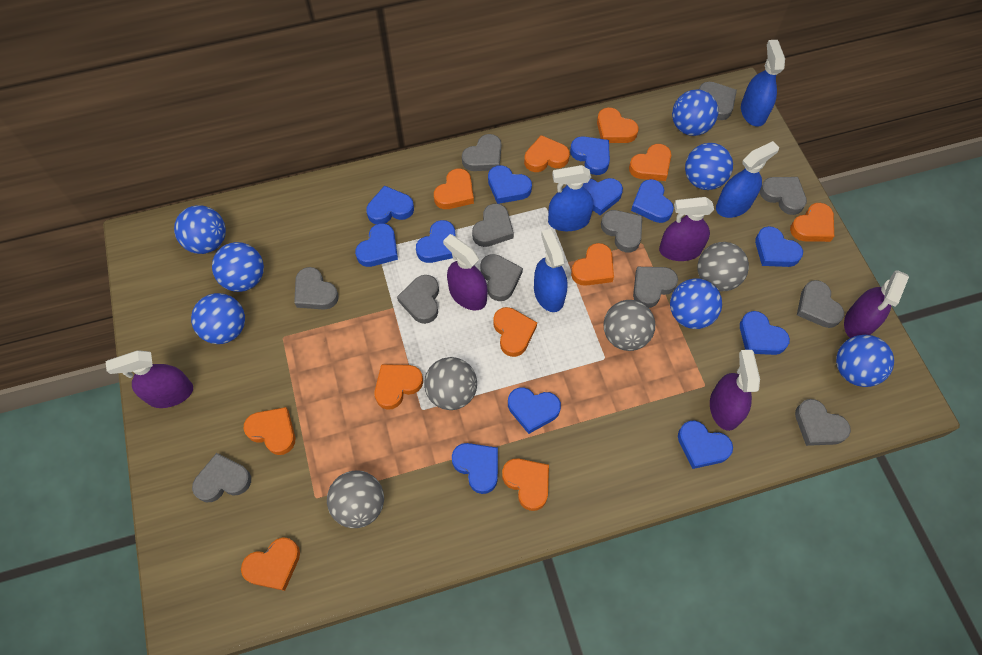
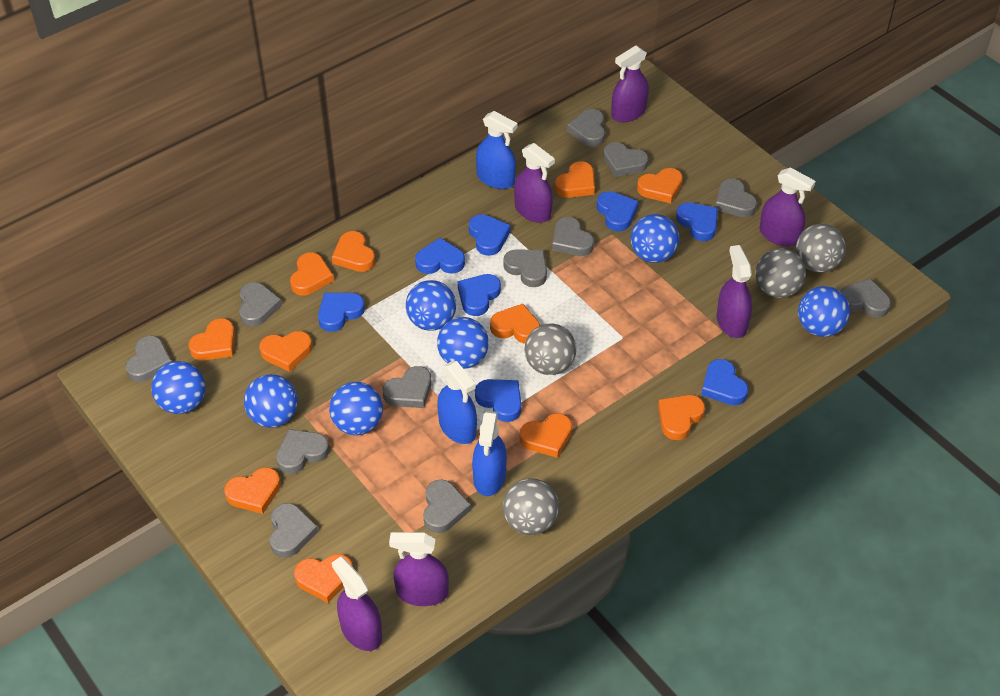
blue heart: [355,223,398,267] [366,186,414,224] [416,220,456,263] [452,443,498,494] [488,165,532,204] [508,387,561,434] [570,136,610,175] [583,178,623,215] [631,179,674,223] [678,421,733,469] [740,311,790,355] [755,226,803,267] = 12 -> [318,293,365,332] [415,238,465,274] [458,274,501,316] [469,214,511,256] [475,379,521,422] [597,191,639,232] [676,202,718,241] [701,359,748,405] = 8
blue spray bottle: [534,229,567,312] [548,165,594,231] [716,141,779,218] [741,40,785,127] = 4 -> [437,361,477,444] [472,411,507,496] [476,111,517,189] = 3
purple spray bottle: [106,350,193,408] [443,234,487,311] [659,197,714,261] [710,350,760,431] [844,270,909,338] = 5 -> [332,557,382,651] [389,532,449,606] [514,143,555,223] [611,46,649,122] [716,245,752,338] [760,167,816,247] = 6

